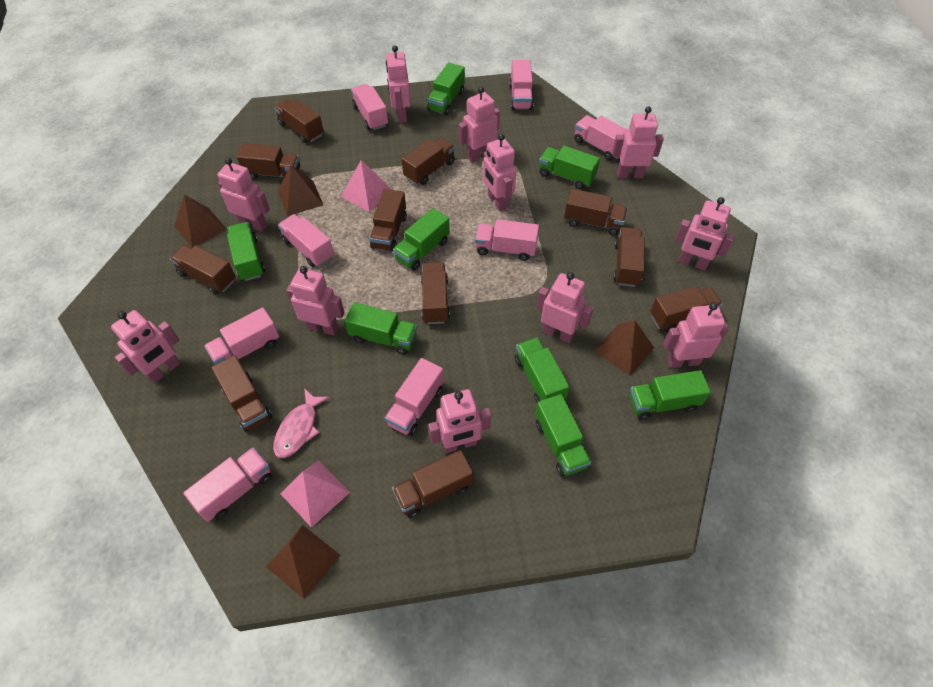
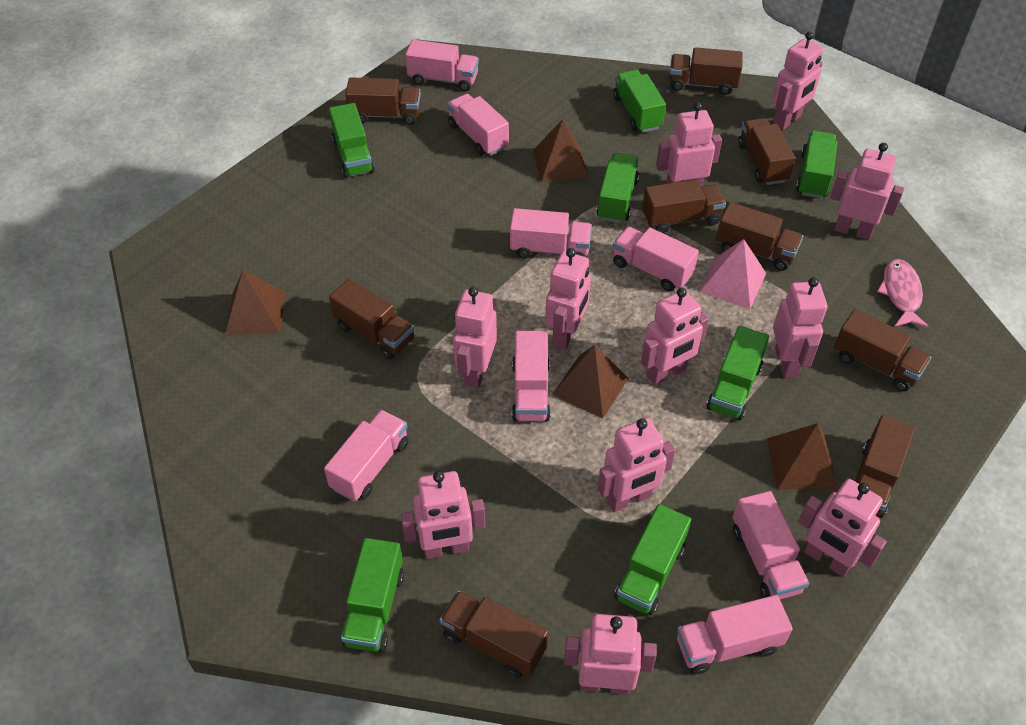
brown truck: [170,245,236,294] [211,355,272,432] [237,143,300,180] [274,99,324,143] [369,189,407,251] [392,450,473,518] [402,137,455,185] [421,262,450,324] [564,189,628,236] [613,227,645,287] [650,286,723,333] = 11 -> [329,278,414,360] [345,77,421,125] [439,591,548,678] [642,179,726,233] [669,47,743,95] [716,202,803,271] [738,118,795,185] [834,309,931,392] [855,415,915,518] = 9
green truck: [227,222,265,281] [345,302,417,355] [393,208,450,271] [427,63,465,115] [515,337,570,403] [535,394,591,476] [539,146,600,189] [629,370,711,420] = 8 -> [329,103,375,178] [341,538,404,652] [596,153,639,223] [613,70,666,133] [614,504,691,615] [706,326,769,420] [796,130,838,199] = 7
pink pyramid: [280,460,350,528] [341,160,392,212] = 2 -> [700,239,766,309] = 1

